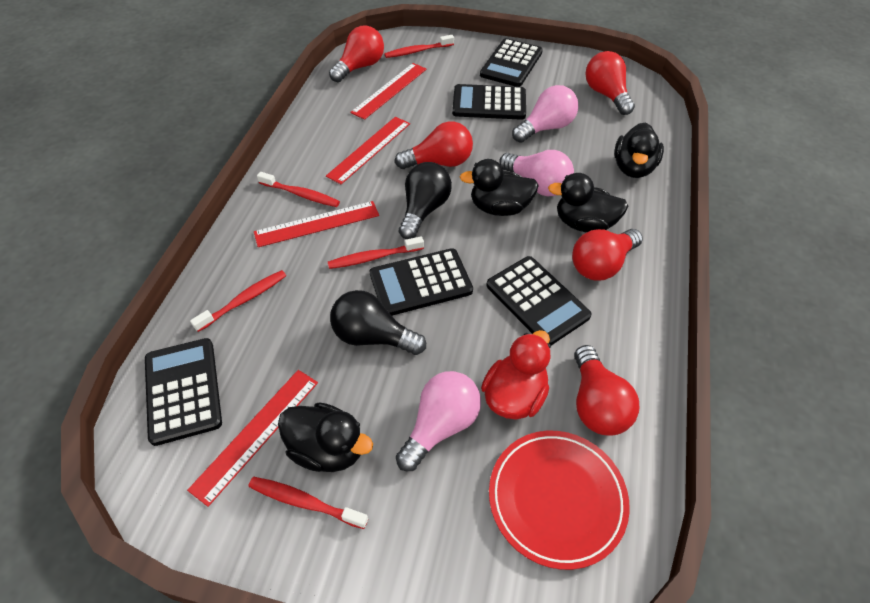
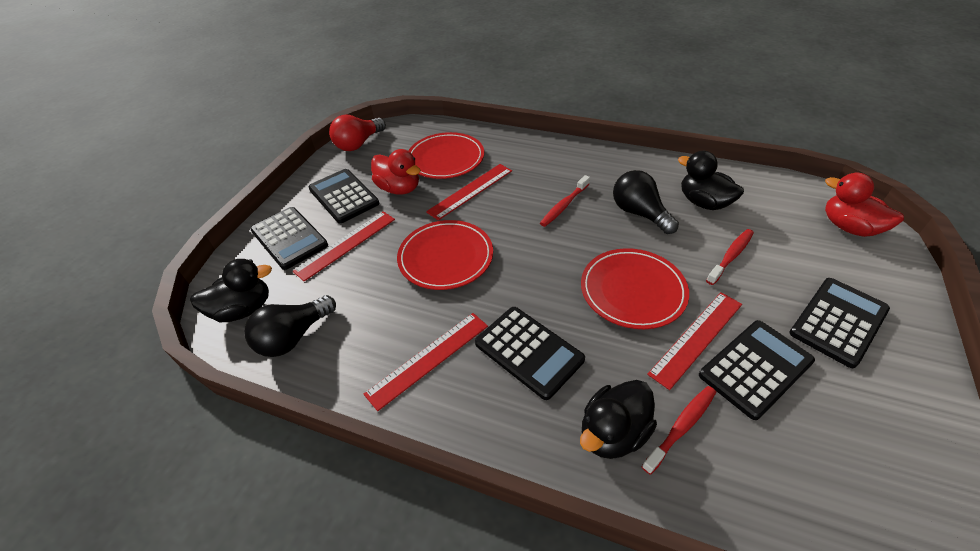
black duck: [278,402,373,472] [460,159,539,216] [548,173,628,233] [614,122,664,178] = 4 -> [190,259,272,322] [580,380,657,459] [678,151,744,210] = 3
pink light bulb: [396,371,481,471] [499,150,574,196] [512,85,578,143] = 3 -> none = 0
red duck: [481,330,551,420] = 1 -> [371,149,421,194] [825,173,904,237] = 2
red light bulb: [329,26,384,82] [395,121,473,169] [572,229,643,281] [574,345,639,435] [586,51,635,115] = 5 -> [329,115,386,151] = 1
red plate: [489,431,630,570] = 1 -> [397,220,493,290] [409,132,484,179] [581,248,689,329] = 3
red toothbrush: [190,270,286,332] [249,477,368,529] [257,172,340,207] [328,236,424,269] [384,35,454,58] = 5 -> [540,175,590,227] [642,386,716,475] [706,229,754,285] = 3

